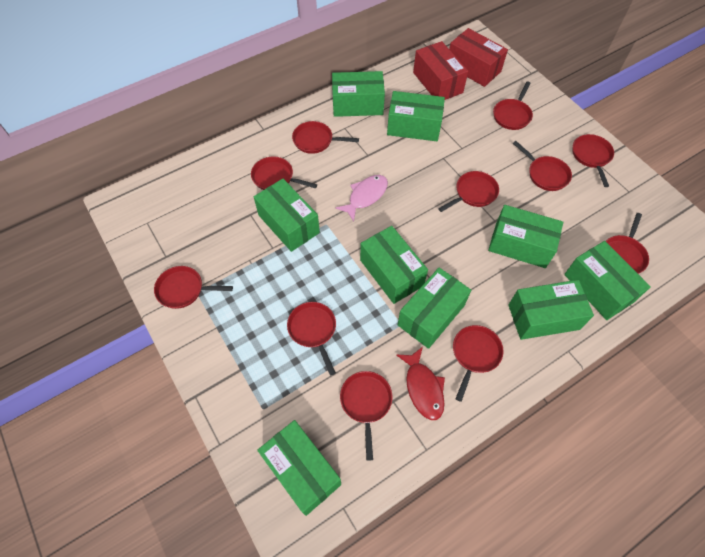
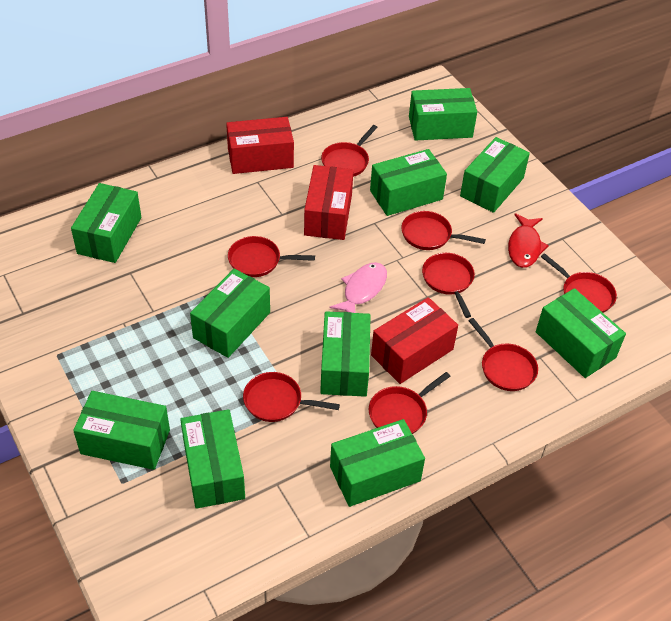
green box: [254,179,320,252] [257,420,341,516] [332,71,385,117] [360,226,428,304] [387,91,445,141] [398,267,471,349] [488,205,563,268] [508,280,594,340] [564,241,651,320] = 9 -> [71,183,141,263] [73,391,170,470] [180,409,245,509] [190,269,270,358] [320,311,370,397] [330,419,425,507] [370,149,447,216] [409,88,477,141] [460,137,530,213] [536,288,626,378] = 10
red box: [413,41,468,100] [449,28,508,87] = 2 -> [226,117,294,174] [304,165,354,240] [371,297,458,384] = 3
red pan: [154,266,233,309] [251,157,317,190] [287,302,336,376] [292,121,359,154] [340,371,392,461] [438,171,499,212] [453,325,504,402] [493,81,533,130] [513,141,572,191] [572,134,614,187] [606,213,649,274] = 11 -> [228,236,315,277] [243,372,340,422] [321,125,378,177] [369,372,451,434] [401,211,486,250] [422,253,475,318] [469,318,538,391] [541,253,617,313] = 8

